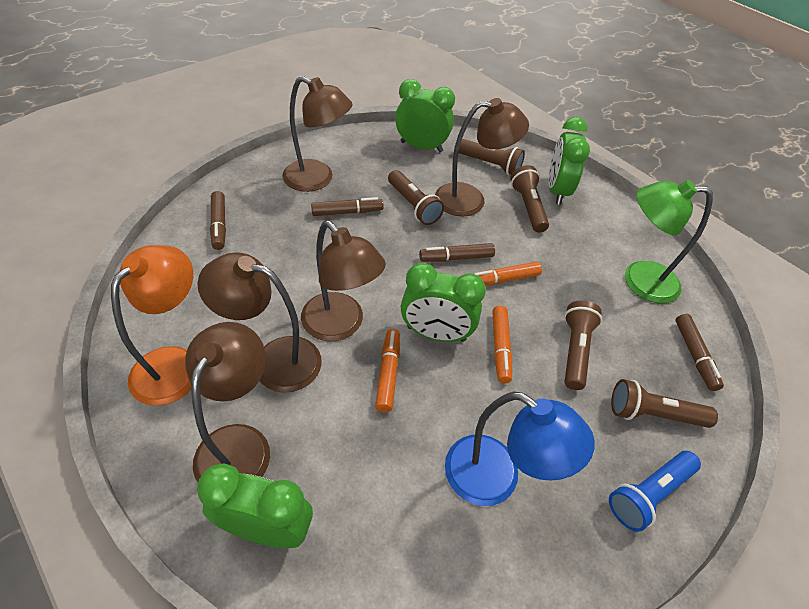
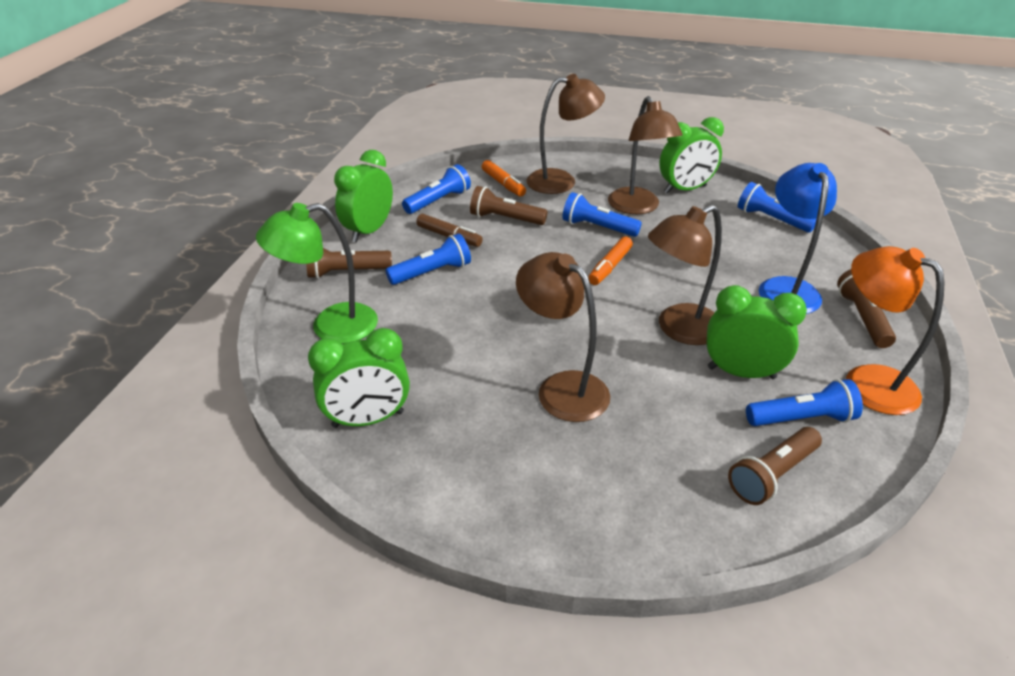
blue flashlight: [609,451,701,532] = 1 -> [385,234,471,285] [402,164,471,214] [562,192,642,237] [738,182,817,233] [746,379,863,426] = 5
brown flashlight: [388,170,444,225] [459,139,525,175] [510,165,549,233] [564,300,602,390] [611,379,718,428] = 5 -> [306,248,392,279] [470,186,548,225] [728,427,822,505] [837,269,896,348] = 4
brown lamp: [185,322,270,482] [197,252,322,393] [282,76,352,192] [301,221,386,341] [435,98,529,216] = 5 -> [516,252,610,422] [526,74,605,194] [608,96,683,214] [648,205,722,345] = 4
brown marker: [210,191,226,250] [311,197,384,216] [419,243,495,262] [676,314,724,391] = 4 -> [416,214,483,247] = 1
orange marker: [375,329,400,412] [474,262,542,286] [492,306,512,383] = 3 -> [482,160,526,197] [588,236,633,285] = 2

